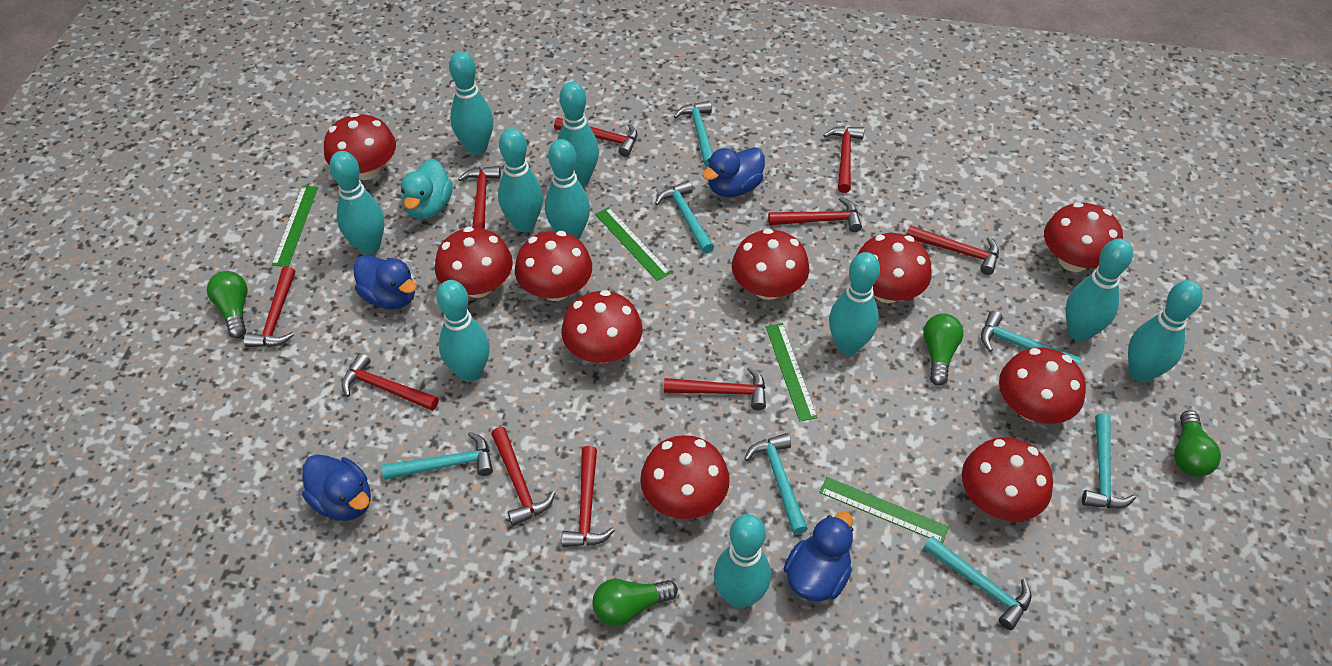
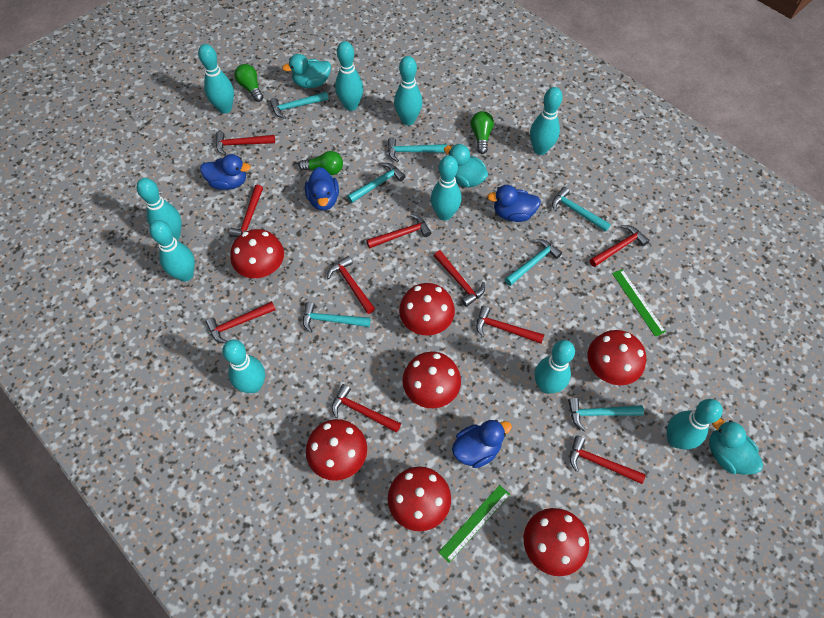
green light bulb: [207,271,248,338] [592,579,678,626] [923,314,964,386] [1174,410,1221,477] = 4 -> [234,64,263,102] [299,151,343,175] [471,111,494,154] = 3
green ruler: [272,186,318,267] [595,207,671,281] [766,323,818,422] [819,477,949,544] = 4 -> [439,485,510,563] [612,269,666,337] = 2
red mushroom: [324,113,396,180] [435,227,513,298] [515,231,592,301] [561,290,643,363] [640,435,730,519] [732,228,809,300] [857,233,932,303] [962,437,1053,521] [999,347,1086,424] [1044,202,1123,272] = 10 -> [230,229,284,278] [306,419,367,481] [388,467,451,531] [399,283,455,336] [403,352,461,408] [524,508,589,576] [588,330,646,385] = 7
turquoise duck: [401,159,453,219] = 1 -> [282,54,331,88] [444,144,488,187] [709,418,763,475] = 3

